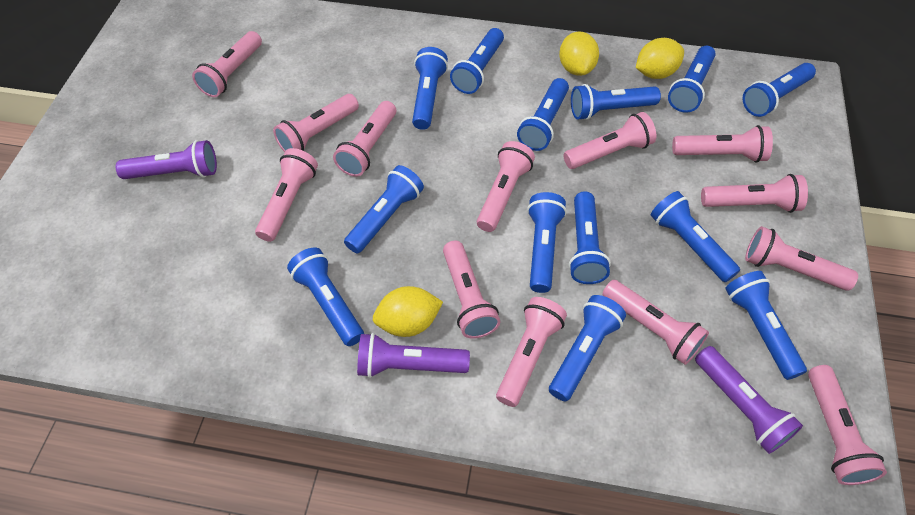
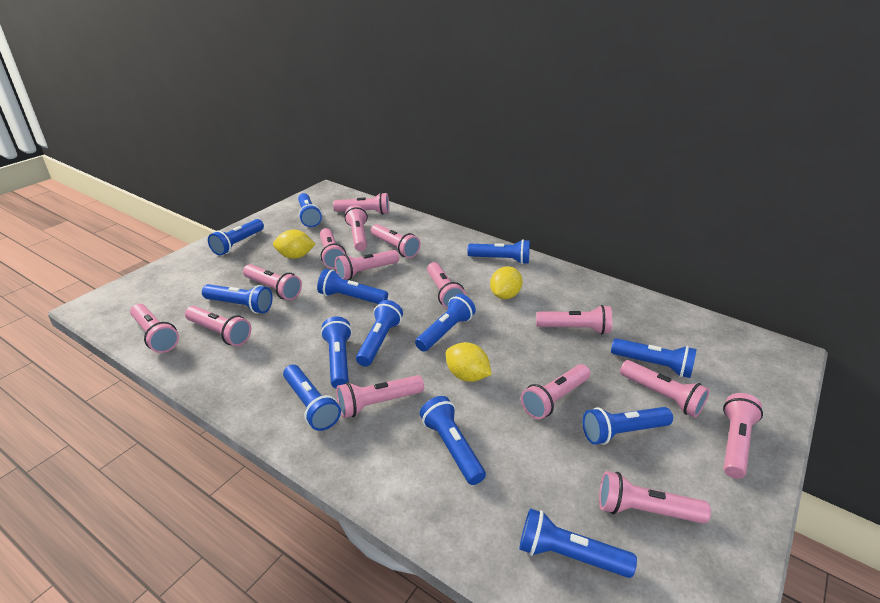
pink flashlight: [192,31,262,97] [255,148,318,242] [273,94,359,152] [333,101,396,177] [443,240,500,339] [477,141,535,232] [496,297,567,407] [564,112,657,169] [602,280,709,365] [672,125,773,163] [701,174,808,213] [745,226,858,291] [808,365,887,485] = 13 -> [130,304,179,353] [185,306,251,346] [243,264,302,300] [320,228,346,269] [333,192,389,215] [335,250,399,280] [336,375,424,418] [345,205,368,251] [371,224,421,258] [427,262,466,309] [521,364,591,419] [536,305,612,334] [599,471,711,524] [620,360,710,418] [723,393,763,479] = 15
purple flashlight: [116,140,217,179] [357,333,470,378] [695,346,803,454] = 3 -> none = 0

